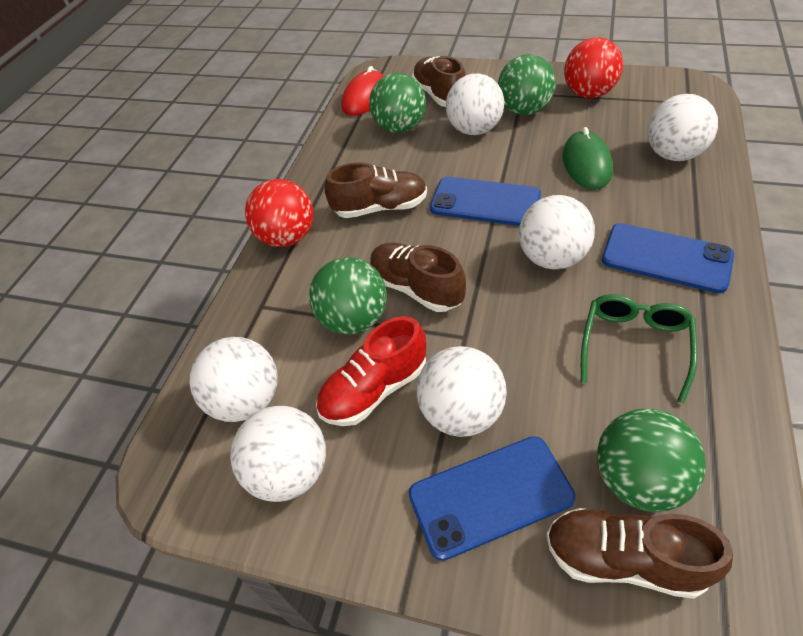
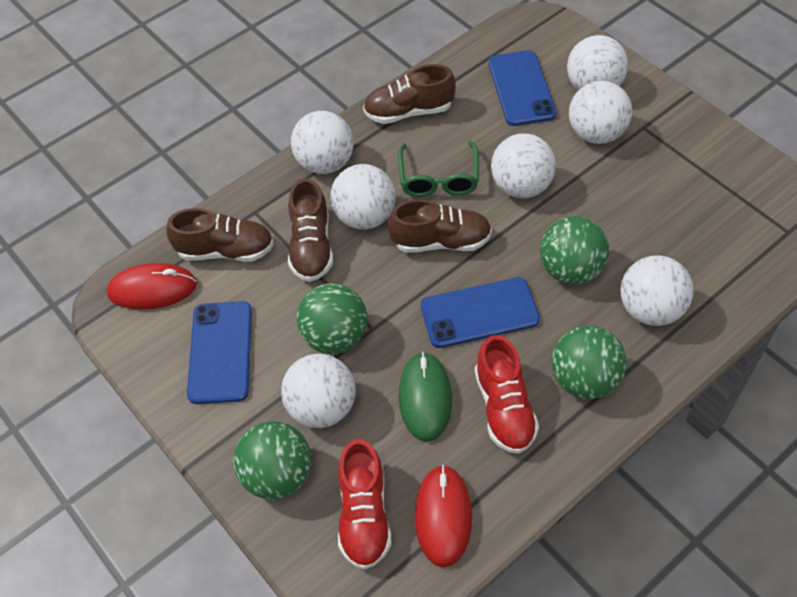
red ball: [245,179,313,247] [564,37,623,98] = 2 -> none = 0
red mouse: [341,66,384,116] = 1 -> [107,263,197,310] [415,465,472,568] = 2
red shoe: [316,316,426,426] = 1 -> [338,439,391,570] [475,335,539,454] = 2
white ball: [189,337,278,422] [230,406,326,502] [416,346,507,437] [446,73,504,135] [519,195,595,269] [647,94,718,161] = 6 -> [281,354,355,428] [291,111,354,174] [330,164,396,230] [491,133,556,198] [567,35,628,91] [569,81,632,144] [620,255,694,326] = 7

